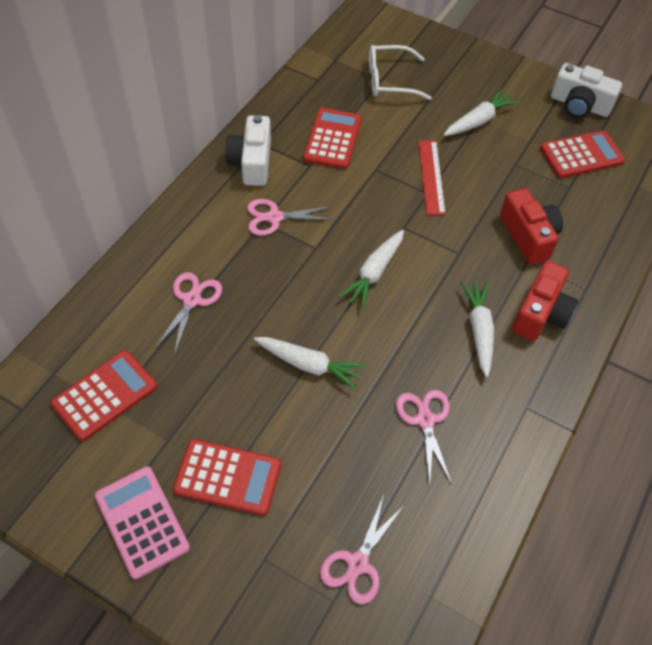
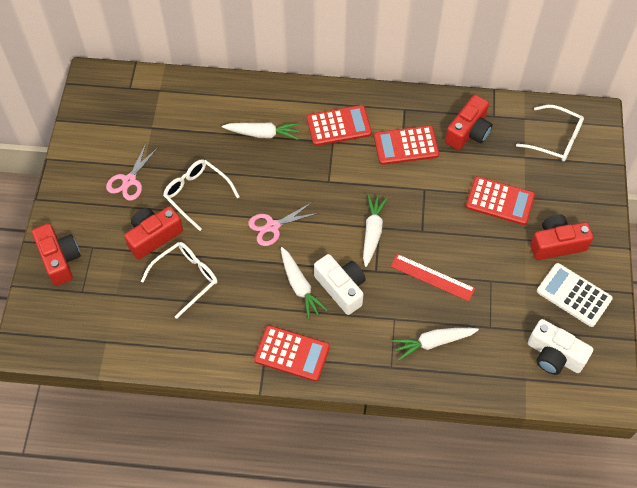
pink calculator: [95,466,190,580] = 1 -> none = 0
pink scissors: [155,272,222,353] [247,199,335,236] [320,495,403,604] [396,390,452,486] = 4 -> [106,143,158,201] [248,202,319,246] = 2
red camera: [500,188,563,264] [512,261,578,341] = 2 -> [32,223,81,286] [124,206,183,260] [445,95,492,150] [530,215,593,260] = 4
white calculator: none = 0 -> [537,263,613,327] = 1
white glasses: [369,45,432,100] = 1 -> [141,242,217,319] [163,159,240,231] [516,105,584,162] = 3

